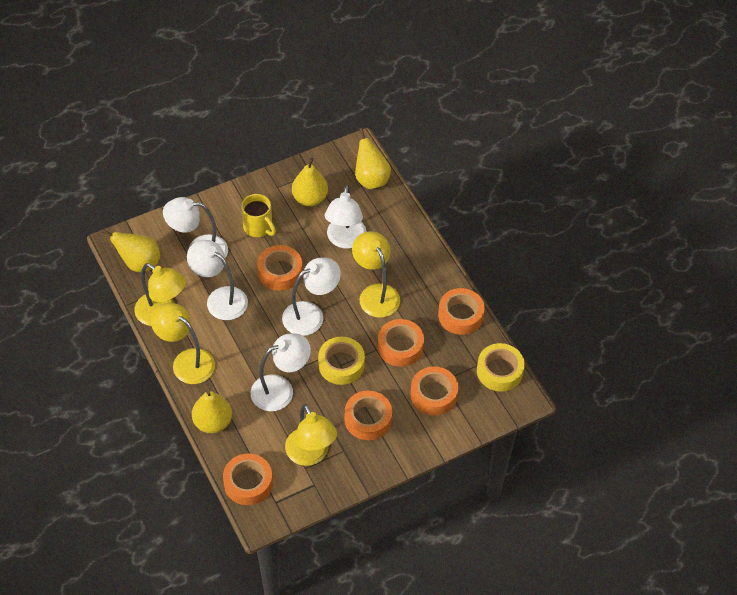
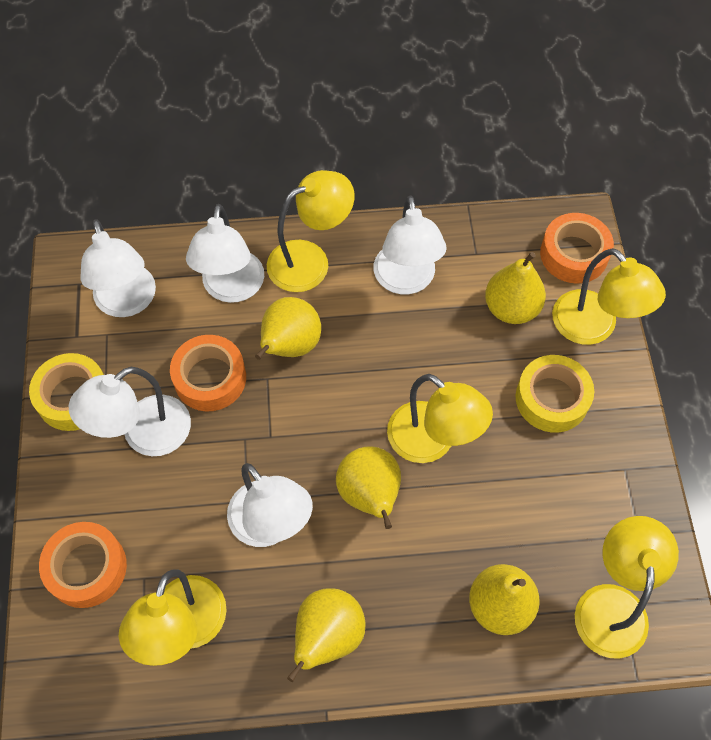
orange tape: [223,454,273,505] [257,245,302,291] [345,391,392,440] [378,319,424,367] [410,366,458,416] [438,288,485,335] = 6 -> [39,522,127,608] [170,335,246,411] [540,213,614,284] = 3
yellow lamp: [134,263,186,326] [151,303,215,384] [285,404,337,466] [352,231,400,318] = 4 -> [119,569,227,666] [267,170,355,292] [387,374,493,463] [552,248,666,345] [575,516,679,659] = 5
yellow mug: [241,194,276,237] = 1 -> none = 0
yellow pear: [101,229,160,272] [192,390,232,433] [292,158,328,206] [355,128,391,189] = 4 -> [255,297,321,360] [287,588,366,682] [336,446,401,529] [469,564,540,635] [485,252,546,324] = 5

